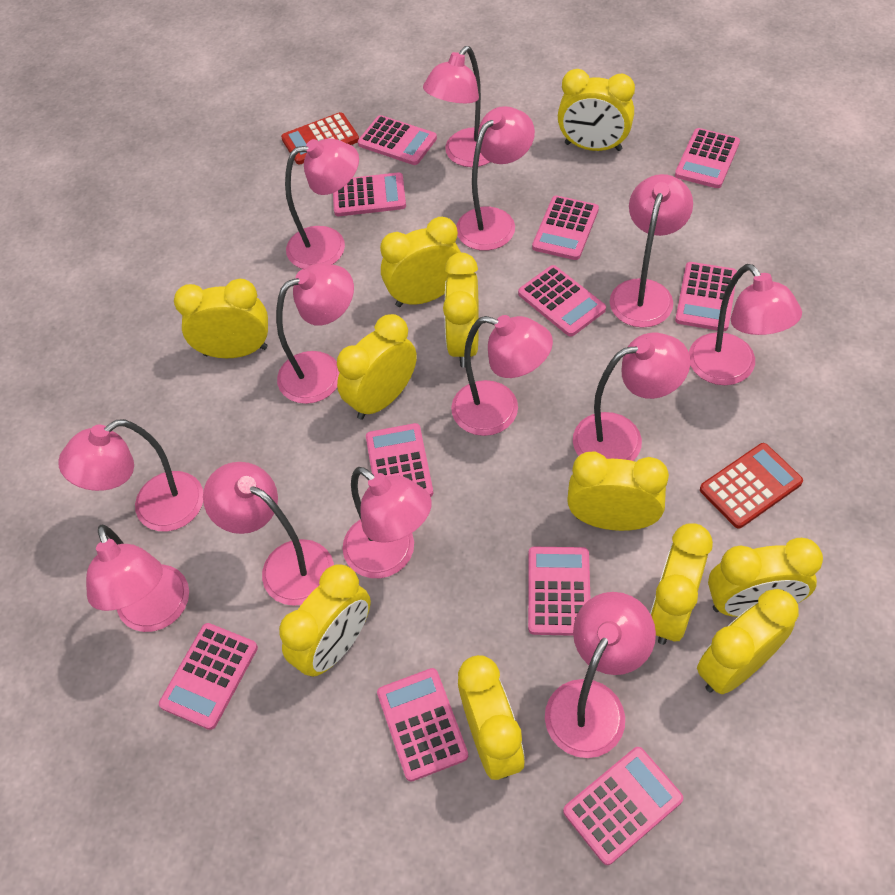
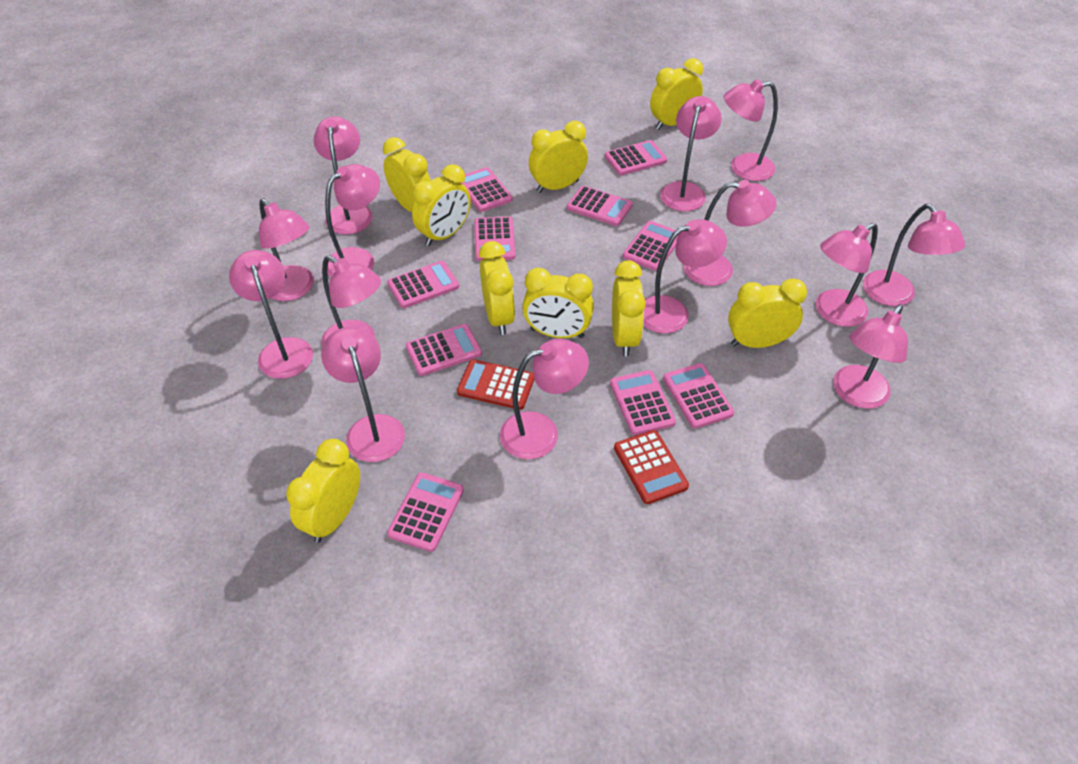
pink calculator: [159,623,258,730] [333,172,406,216] [358,115,437,165] [366,423,433,497] [377,668,468,782] [518,265,606,337] [528,547,590,636] [532,196,599,260] [563,747,683,865] [675,128,740,188] [675,262,737,331] = 11 -> [387,261,459,308] [387,472,464,552] [406,324,482,376] [460,167,513,212] [474,216,516,261] [567,186,633,226] [605,140,667,175] [610,370,676,435] [623,221,678,271] [663,363,734,429] = 10
pink lamp: [58,419,203,531] [86,525,189,632] [203,462,334,606] [276,263,354,404] [285,138,359,269] [343,467,432,578] [423,46,490,167] [451,315,553,436] [456,106,535,251] [545,592,656,758] [573,333,691,461] [610,174,693,328] [689,264,802,385] = 13 -> [229,250,313,379] [259,198,314,301] [314,116,373,235] [321,255,381,347] [321,327,405,462] [325,164,380,277] [500,339,589,459] [643,219,727,333] [660,96,722,211] [683,180,777,286] [724,79,778,181] [816,223,878,327] [833,304,908,409] [863,204,965,306] = 14
yellow clock: [174,279,268,358] [279,564,371,677] [337,314,417,420] [380,217,461,307] [443,253,479,367] [458,655,525,780] [558,69,635,151] [567,452,669,531] [650,523,713,645] [697,589,799,694] [708,538,823,617] = 11 -> [286,439,360,542] [383,137,431,212] [412,164,471,246] [479,241,515,335] [522,267,594,338] [529,121,588,193] [612,261,646,356] [650,58,703,130] [728,278,807,348] = 9

